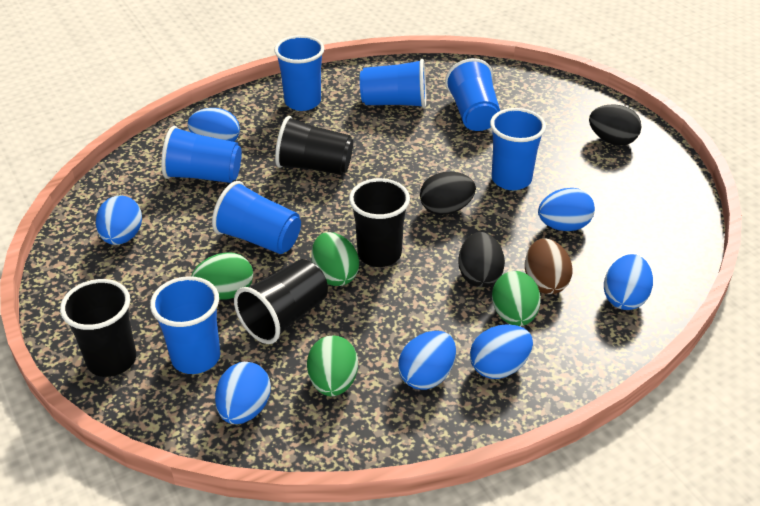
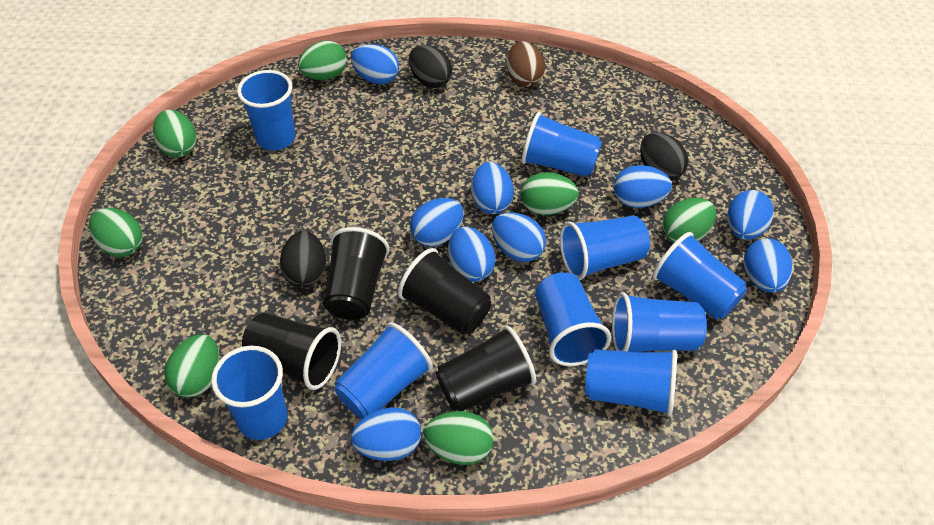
blue cup: [150,276,220,374] [161,126,242,183] [212,181,301,254] [274,35,324,111] [360,59,426,108] [445,58,500,131] [490,108,546,190] = 7 -> [211,346,288,440] [237,70,295,151] [334,322,433,419] [521,112,602,177] [535,273,611,366] [560,216,650,280] [585,349,677,416] [612,292,707,352] [652,232,747,320] = 9
blue egg: [96,195,142,245] [188,108,240,142] [215,362,271,424] [398,331,456,390] [470,324,533,379] [538,188,595,231] [604,254,653,310] = 7 -> [351,44,399,84] [351,407,421,461] [410,198,464,247] [448,226,496,282] [471,162,514,214] [492,212,546,262] [614,165,672,208] [727,190,774,240] [744,238,792,293] = 9
green egg: [191,252,253,300] [307,335,358,396] [311,232,359,286] [492,271,541,326] = 4 -> [89,208,143,257] [153,110,197,157] [164,334,220,397] [298,41,347,80] [423,411,493,465] [521,172,579,215] [662,198,716,243] = 7

